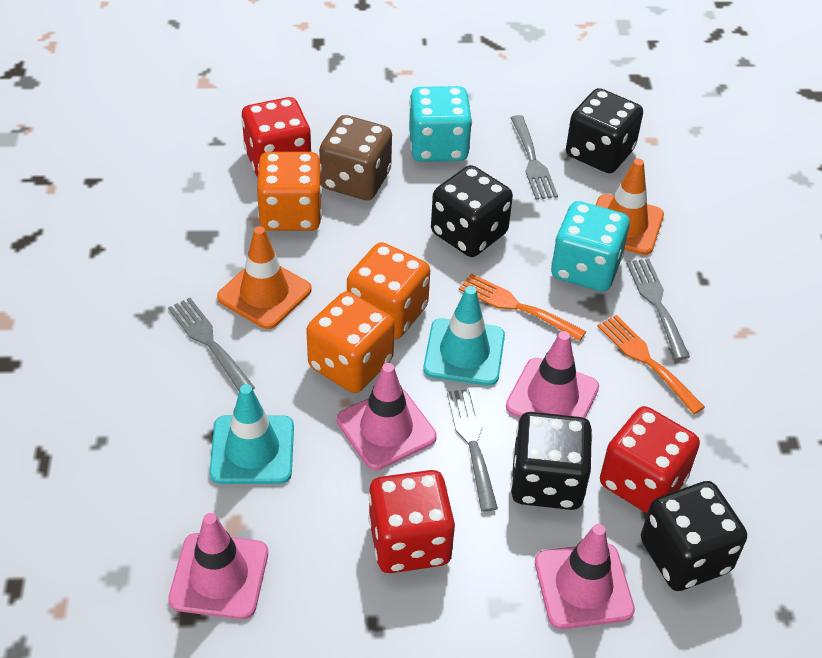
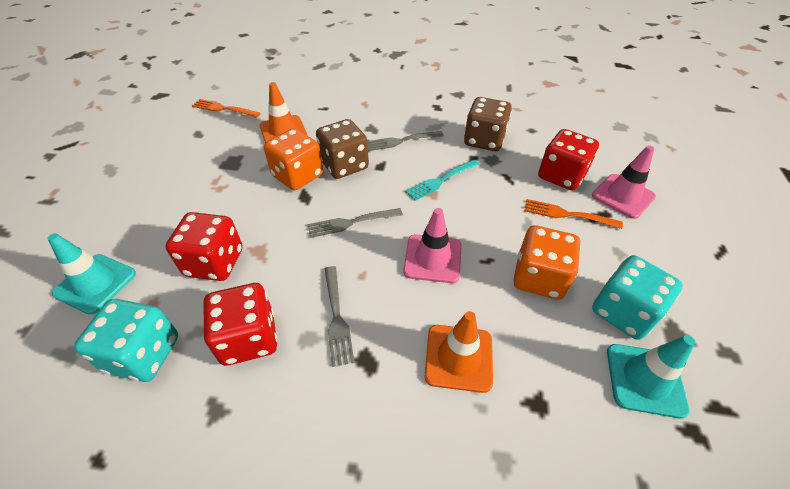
black dice: [431,165,513,257] [511,412,592,510] [566,88,643,173] [641,481,747,591] = 4 -> none = 0
brown dice: [319,115,392,200] = 1 -> [316,119,369,179] [464,97,512,151] = 2
grey fork: [168,298,255,391] [447,389,498,512] [511,115,558,200] [626,258,690,360] = 4 -> [308,208,403,238] [325,266,355,367] [368,131,444,151] = 3
orange dice: [257,152,322,231] [306,291,395,393] [347,242,430,339] = 3 -> [264,128,323,190] [513,225,580,300] = 2
pink traffic cone: [168,513,268,619] [337,363,437,470] [506,331,599,418] [535,524,635,629] = 4 -> [403,208,462,283] [592,145,656,219] = 2
turquoise fork: none = 0 -> [405,160,479,201] = 1

